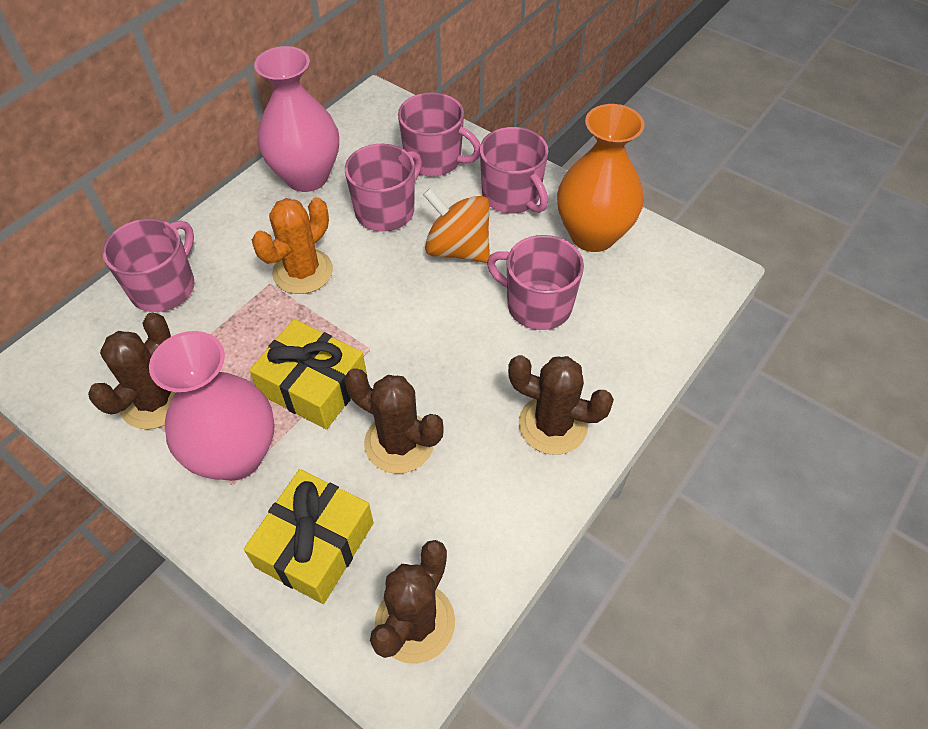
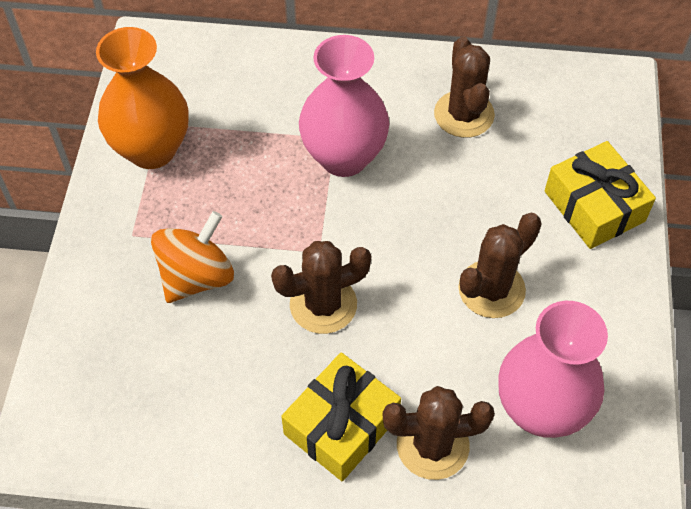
orange cactus: [252,197,333,294] = 1 -> none = 0
pink mug: [102,218,195,312] [345,144,422,232] [398,92,480,177] [480,127,548,214] [487,235,584,330] = 5 -> none = 0

